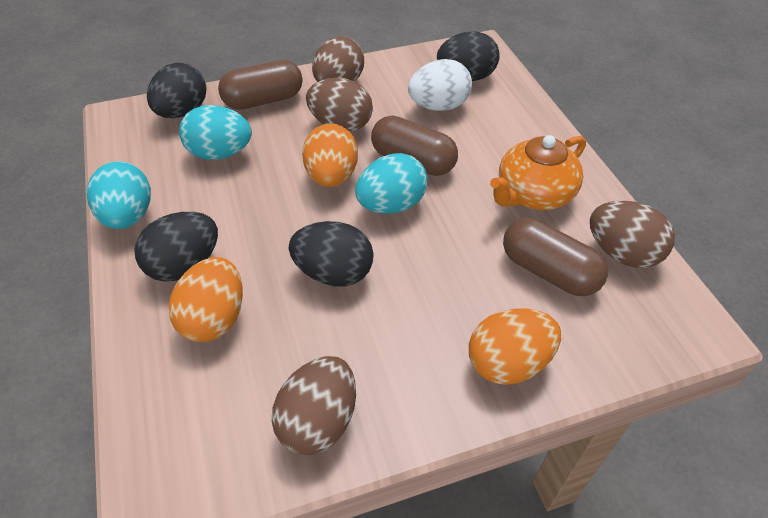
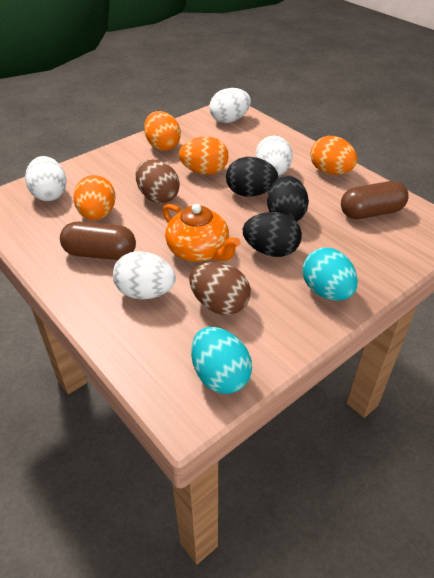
black egg: [134,212,218,282] [147,63,207,118] [289,221,374,287] [437,31,500,81] = 4 -> [226,157,278,197] [243,212,302,257] [267,176,309,221] = 3
brown capsule: [218,60,303,110] [371,115,458,176] [503,218,608,296] = 3 -> [60,222,136,260] [341,181,409,219] = 2
brown egg: [271,356,356,455] [306,78,373,132] [312,36,364,82] [590,201,675,268] = 4 -> [135,159,180,203] [189,262,251,315] = 2
orange egg: [168,257,243,342] [302,123,358,187] [469,308,561,385] = 3 -> [73,175,116,220] [144,111,181,151] [179,136,229,175] [310,136,357,175] = 4
turquoise egg: [87,161,151,229] [179,105,252,160] [355,153,428,214] = 3 -> [191,327,252,394] [302,248,358,301] = 2
white egg: [408,59,472,111] = 1 -> [25,156,67,201] [113,251,176,299] [210,88,251,123] [255,136,293,176] = 4

